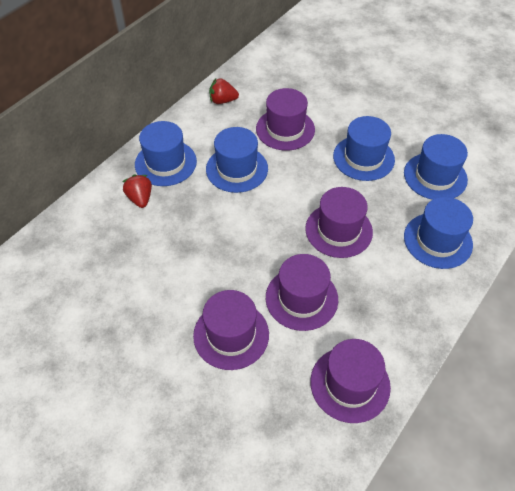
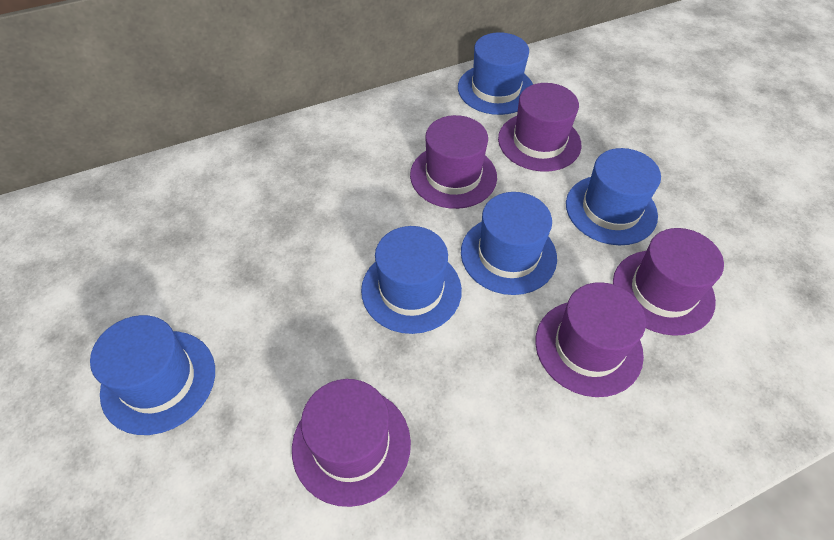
red strawberry: [123,175,152,208] [209,78,239,104] = 2 -> none = 0

